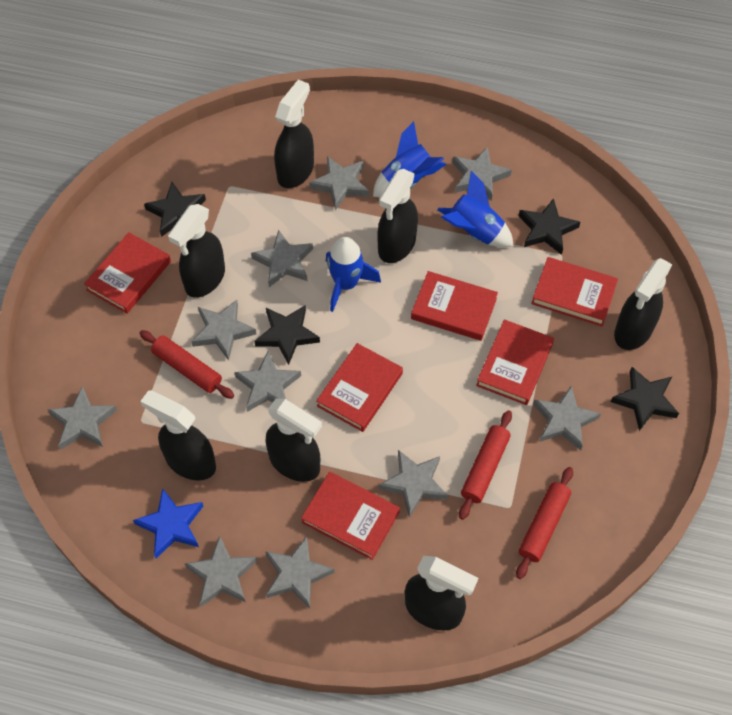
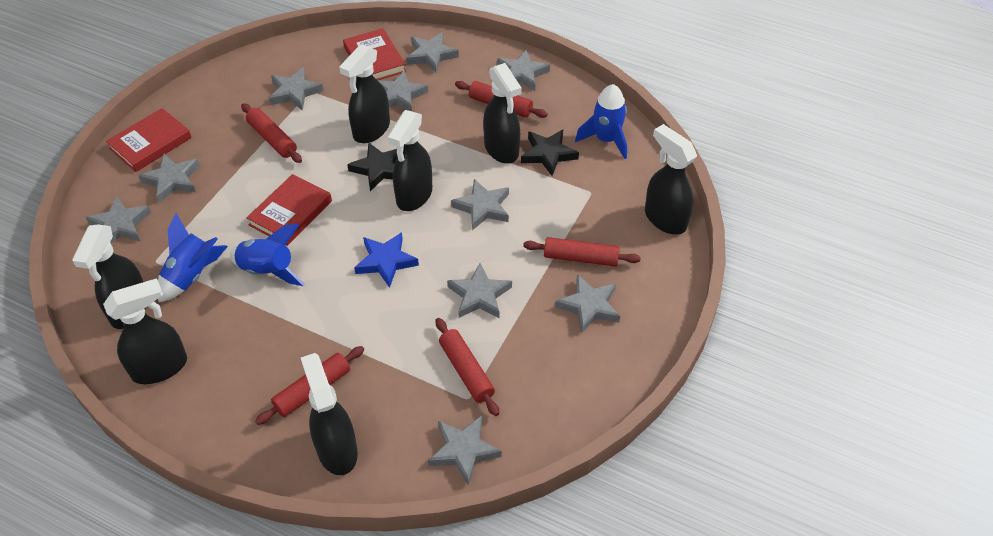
black star: [144,182,206,237] [254,306,320,365] [519,198,580,255] [611,367,679,431] = 4 -> [347,143,398,191] [521,130,579,176] = 2
red book: [84,232,171,313] [301,472,400,560] [316,343,403,432] [411,271,498,341] [476,319,554,405] [531,257,618,326] = 6 -> [106,108,192,172] [247,174,332,246] [343,28,406,80] = 3
red rolling pin: [140,330,234,399] [459,410,512,520] [516,467,573,579] = 3 -> [241,103,302,163] [255,346,364,425] [436,318,499,416] [455,81,548,118] [523,237,641,267] = 5

